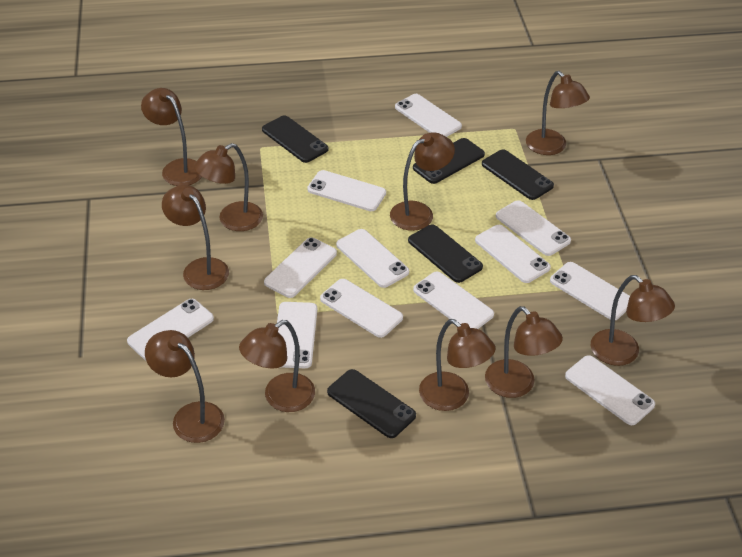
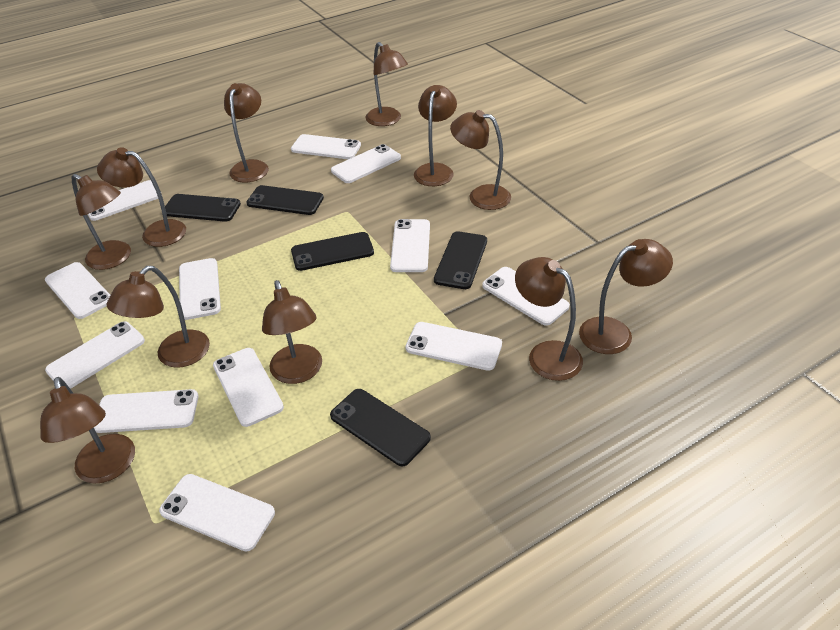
brown lamp: [141,88,202,186] [145,330,225,443] [162,185,229,290] [194,143,263,231] [239,320,315,412] [390,132,455,231] [419,319,496,411] [485,306,563,398] [526,71,590,155] [591,275,675,366] = 10 -> [40,377,135,483] [71,174,131,270] [97,147,186,247] [106,266,210,368] [224,83,269,183] [262,280,322,384] [365,42,408,126] [414,85,457,186] [450,110,511,210] [515,257,583,381] [579,239,673,354] = 11

